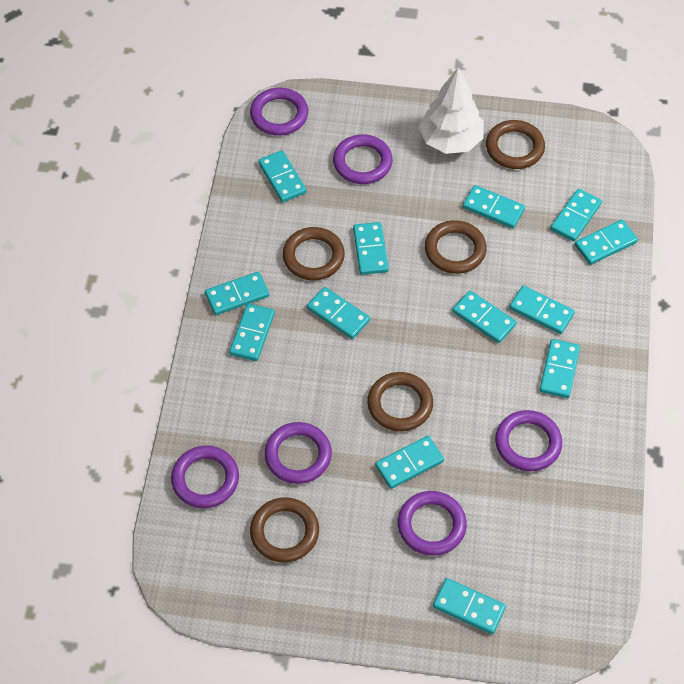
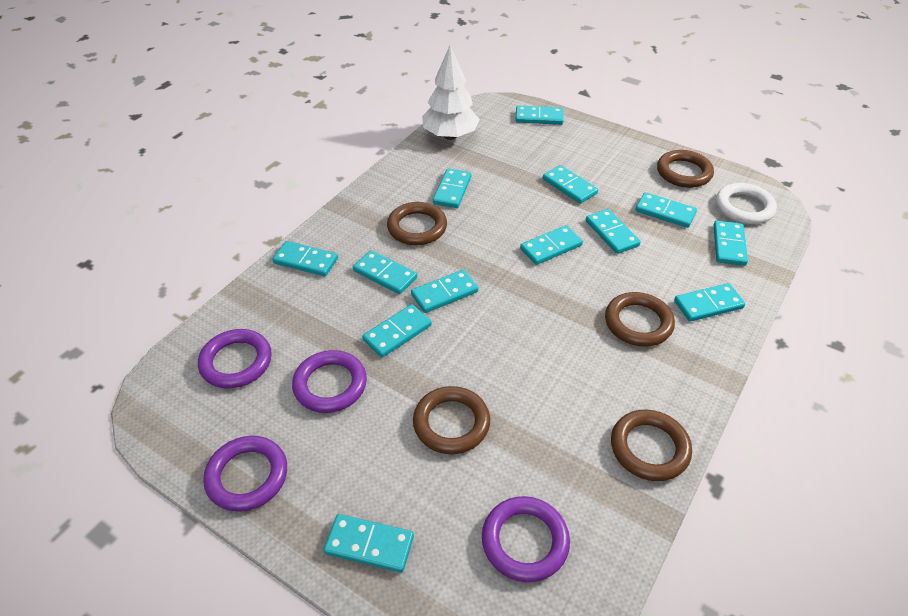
purple ring: [171,445,239,508] [250,88,308,136] [264,422,332,484] [333,134,393,184] [398,491,467,556] [495,410,562,472] = 6 -> [198,329,272,389] [203,436,287,512] [292,350,367,413] [482,496,570,582] = 4
white ring: none = 0 -> [716,183,777,224] = 1

